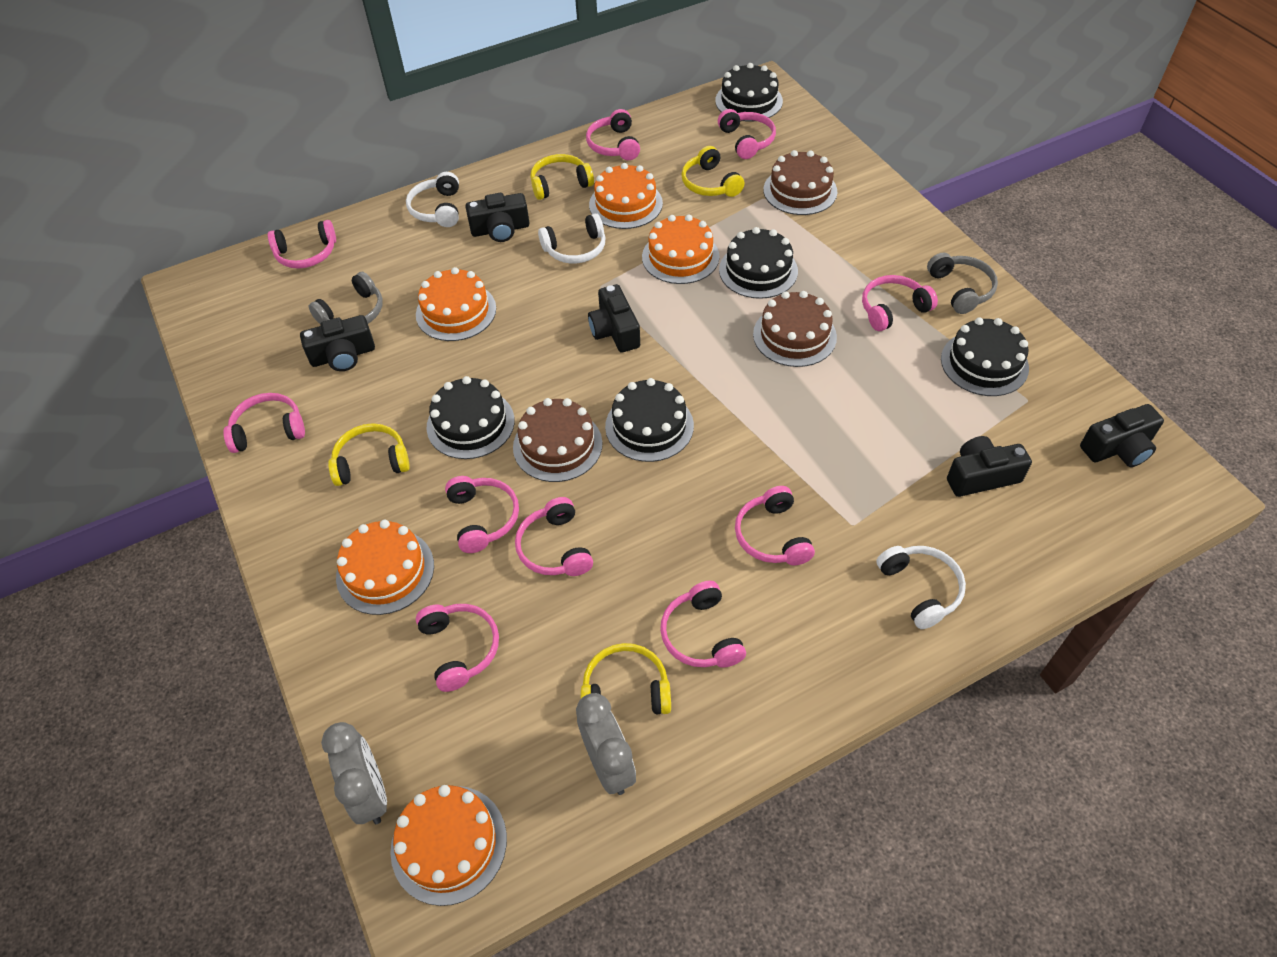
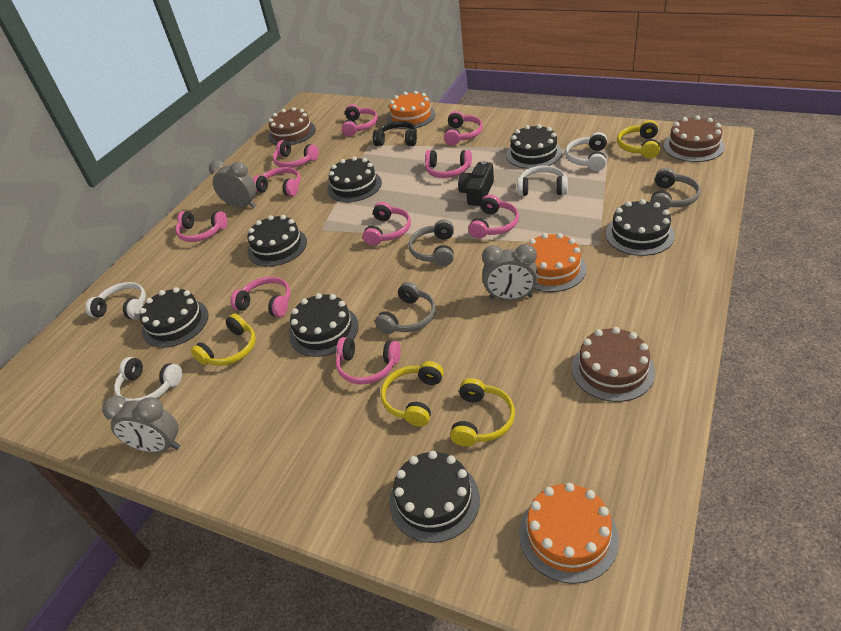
black cake: [427,376,515,459] [605,378,694,462] [715,63,783,122] [719,227,798,299] [941,317,1029,396] = 5 -> [139,287,209,348] [248,215,307,267] [289,293,358,357] [327,156,382,202] [389,450,480,543] [506,124,562,169] [606,199,675,256] = 7
black camera: [300,315,375,371] [465,193,529,242] [588,284,640,353] [947,436,1032,497] [1080,404,1164,467] = 5 -> [458,161,494,206] = 1
black headphones: none = 0 -> [373,121,417,146] = 1
grey clock: [321,722,387,824] [576,693,636,795] = 2 -> [102,396,180,453] [209,160,256,208] [482,244,538,300] = 3
grey headphones: [309,271,383,324] [927,253,998,314] = 2 -> [375,282,436,334] [408,219,454,266] [650,168,700,209] = 3
orange cake: [336,520,434,615] [390,785,507,906] [416,267,496,341] [589,163,663,229] [642,214,719,284] = 5 -> [387,91,436,129] [519,483,619,584] [527,233,586,292] = 3
white headphones: [406,172,459,227] [538,213,606,263] [876,546,966,629] = 3 -> [85,282,146,319] [114,357,182,402] [517,166,568,196] [565,132,607,171] = 4

